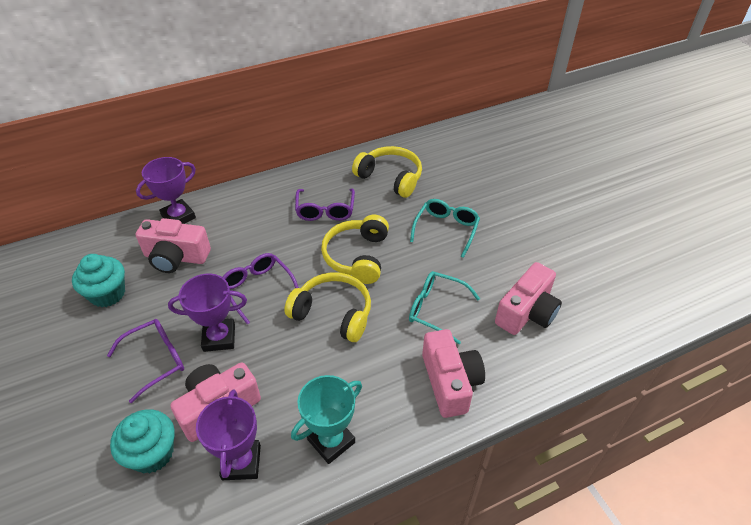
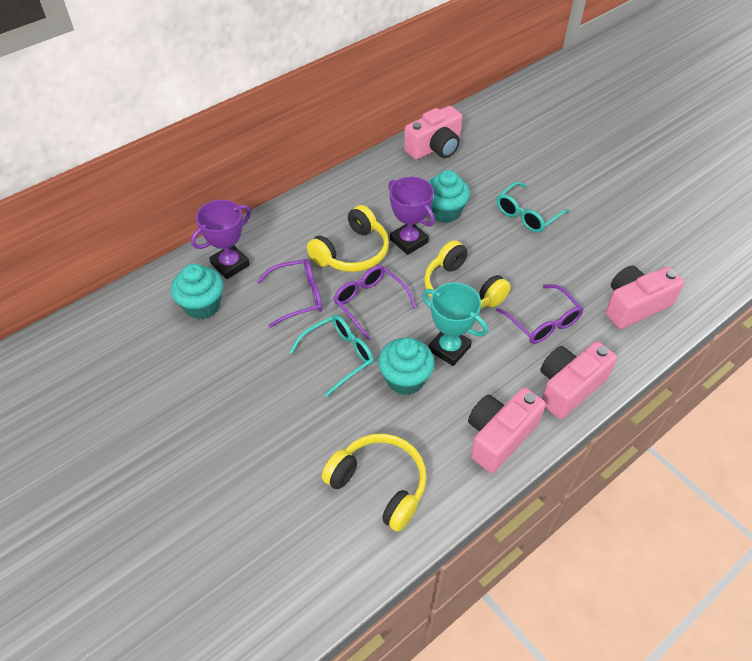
purple trophy: [136,157,196,224] [168,274,247,352] [196,390,261,480] = 3 -> [191,200,251,279] [388,177,435,255] = 2
turquoise cupcake: [72,254,125,307] [110,409,175,474] = 2 -> [171,264,223,319] [378,338,434,395] [428,170,470,223] = 3

